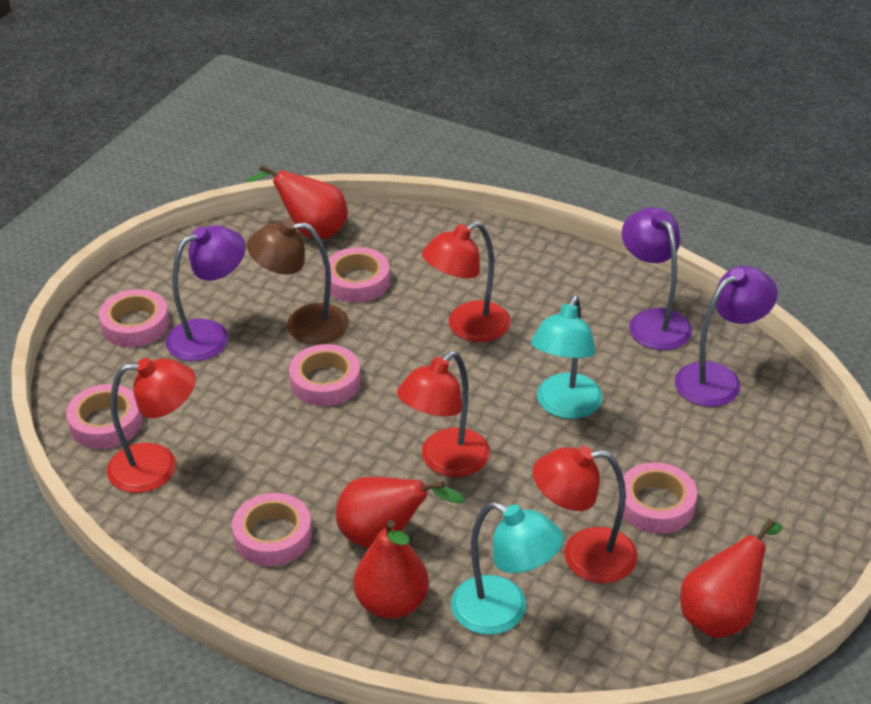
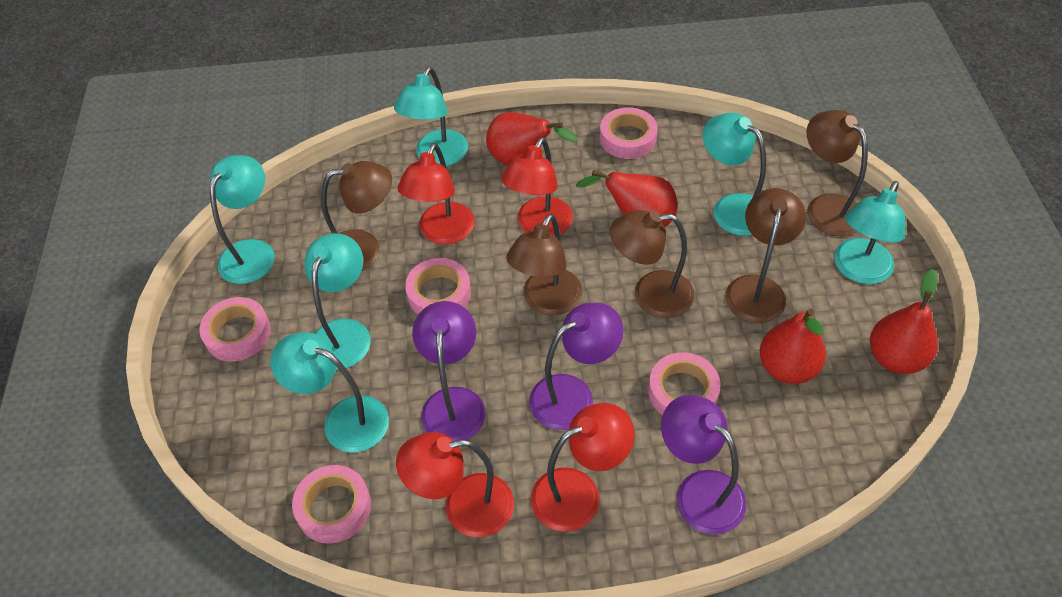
brown lamp: [247,219,349,345] = 1 -> [321,161,392,271] [506,214,582,315] [610,210,694,318] [726,188,806,323] [807,110,868,236] = 5
pink tape: [66,384,143,449] [99,289,169,347] [232,493,312,566] [289,344,361,406] [324,247,390,303] [618,462,697,534] = 6 -> [199,297,271,362] [292,465,371,544] [405,258,471,315] [600,107,658,159] [648,352,721,415] = 5
turquoise lamp: [451,502,564,635] [531,295,603,419] = 2 -> [210,155,275,284] [270,332,389,453] [305,233,371,370] [394,67,468,166] [703,113,766,236] [834,181,906,284] = 6

